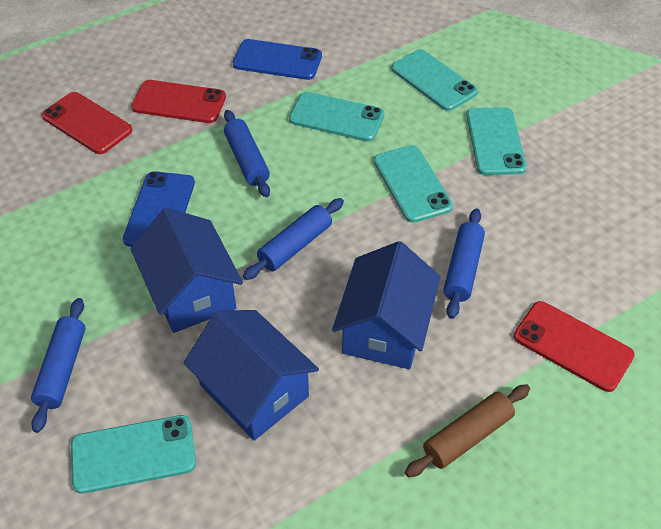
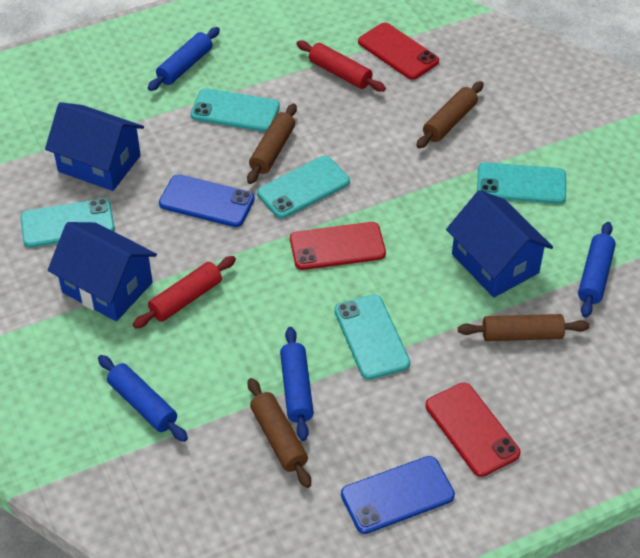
brown rolling pin: [405,384,530,478] = 1 -> [247,103,297,184] [248,378,311,488] [416,81,484,148] [458,314,590,341] = 4
red rolling pin: none = 0 -> [133,256,236,328] [296,41,386,92] = 2

